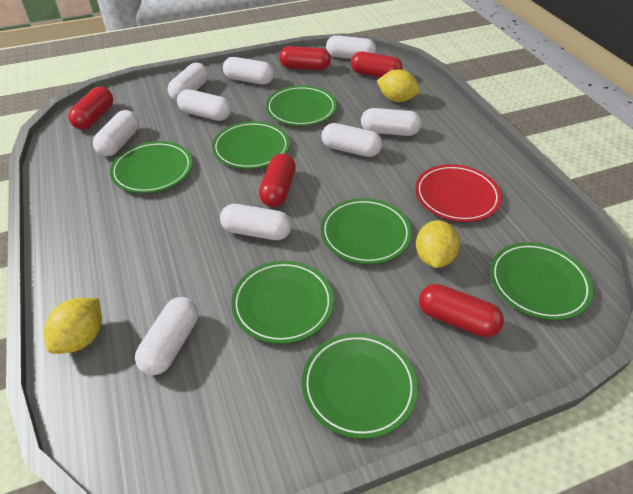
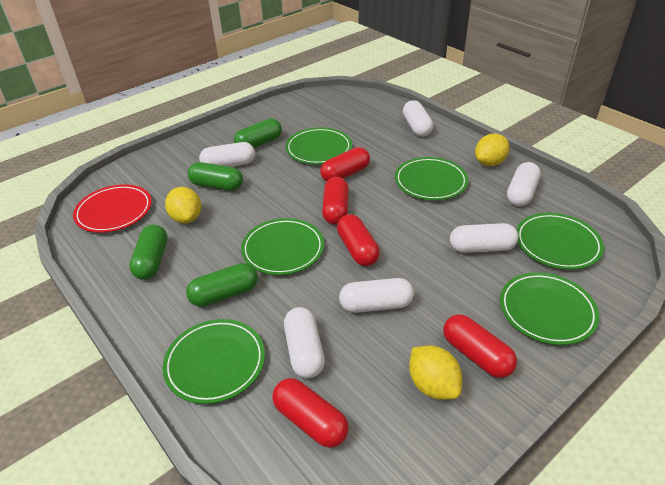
green capsule: none = 0 -> [129,225,167,280] [186,263,258,307] [188,162,243,191] [234,118,282,148] = 4
green plate: [110,141,192,193] [212,121,290,169] [231,261,334,344] [266,86,337,126] [302,333,418,439] [321,198,412,264] [490,242,593,320] = 7 -> [163,319,265,404] [241,218,324,275] [285,127,352,164] [395,157,468,200] [500,272,599,345] [516,213,604,270] = 6
white capsule: [93,110,139,156] [135,297,198,375] [168,63,208,101] [177,89,231,121] [220,204,292,240] [223,57,274,84] [321,123,382,157] [326,35,376,59] [361,108,421,136] = 9 -> [199,142,255,167] [284,307,325,378] [339,278,414,313] [403,100,433,136] [450,223,518,253] [507,162,541,206] = 6

